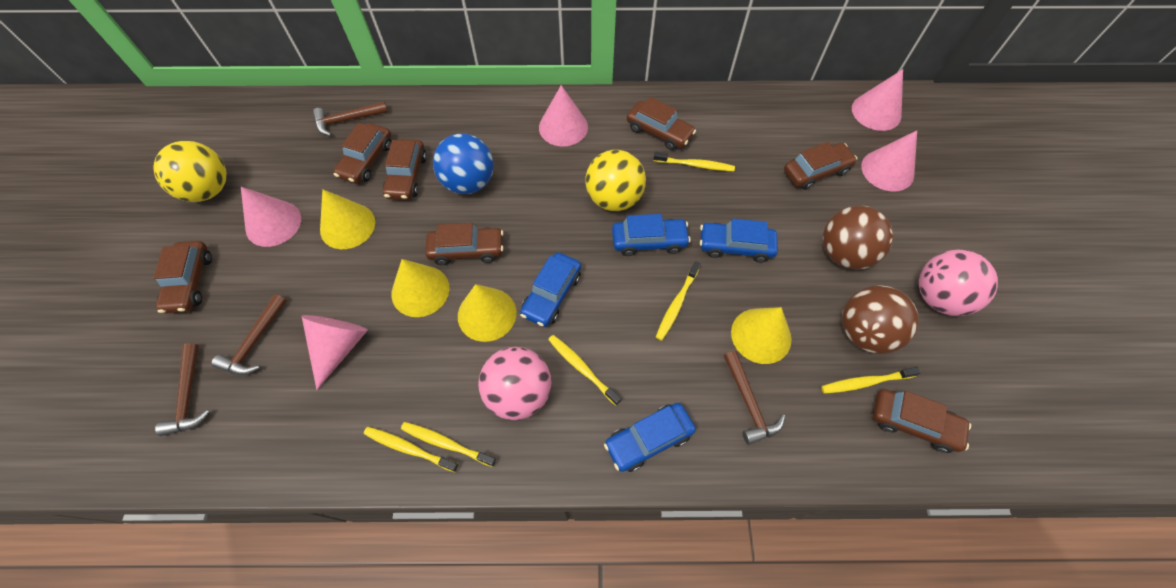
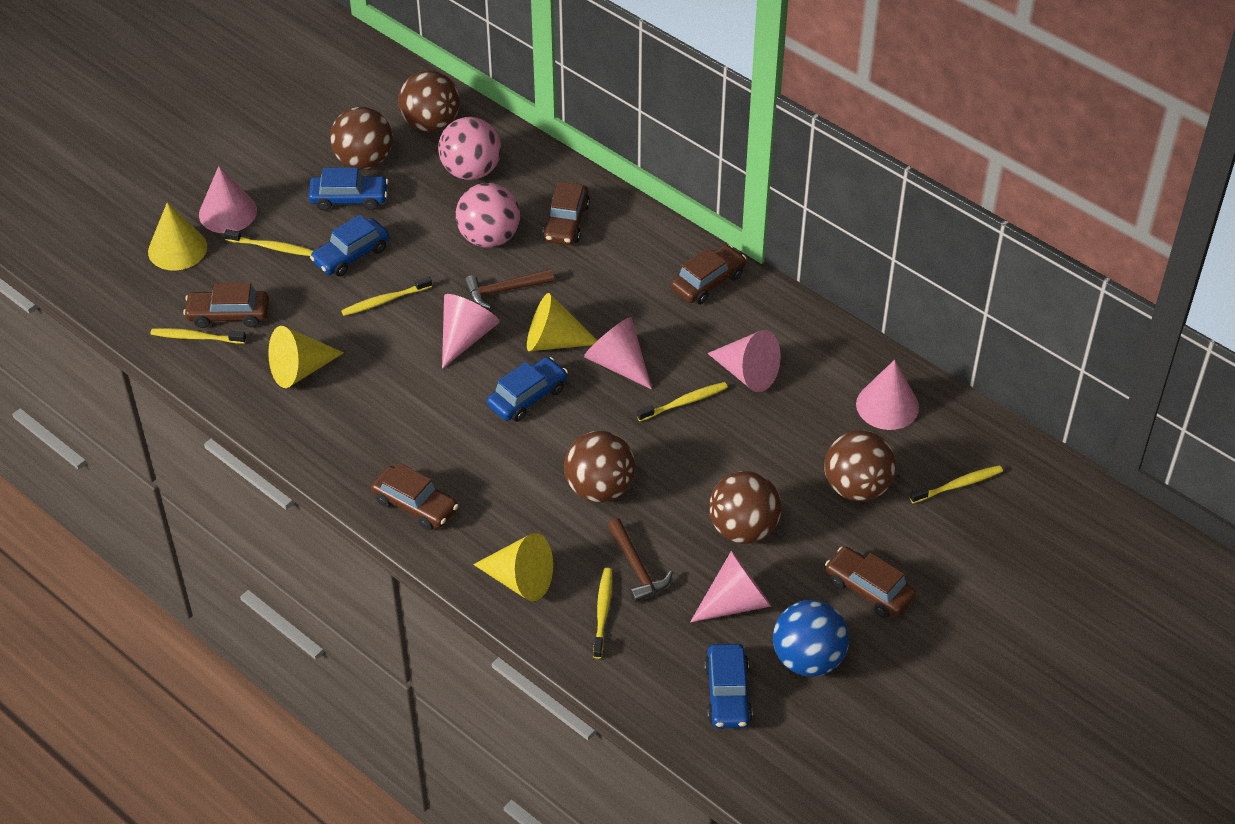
brown ball: [823,205,893,270] [842,285,919,354] = 2 -> [330,107,393,170] [398,70,460,132] [564,431,635,502] [709,471,782,544] [825,430,896,502] = 5
brown car: [154,241,212,314] [333,123,392,184] [383,139,427,200] [425,223,503,265] [627,97,696,150] [784,142,857,190] [873,389,971,453] = 7 -> [183,283,269,328] [371,463,459,530] [543,182,590,245] [671,244,746,304] [825,547,916,618] = 5
brown hammer: [155,343,210,436] [211,294,287,375] [313,101,388,136] [724,351,785,445] = 4 -> [464,269,554,309] [608,518,673,603] = 2
pink cone: [241,187,301,247] [302,315,368,390] [539,85,588,146] [852,69,903,131] [861,131,917,191] = 5 -> [199,166,257,233] [442,294,500,369] [584,317,652,390] [690,551,771,623] [707,330,781,392] [856,360,919,430] = 6
yellow ball: [153,141,227,202] [585,150,646,211] = 2 -> none = 0

